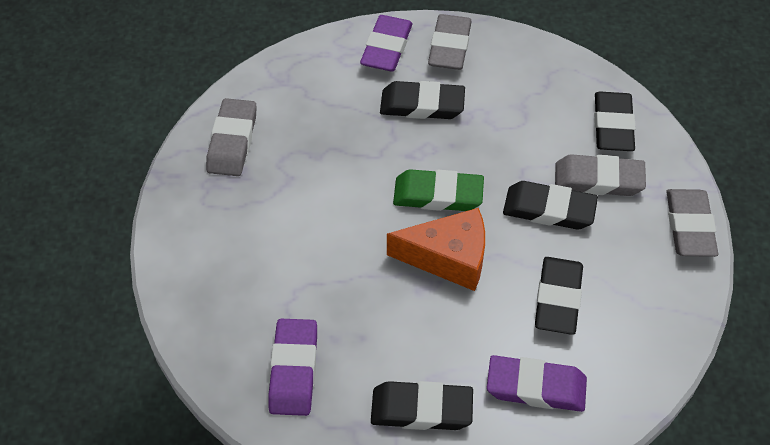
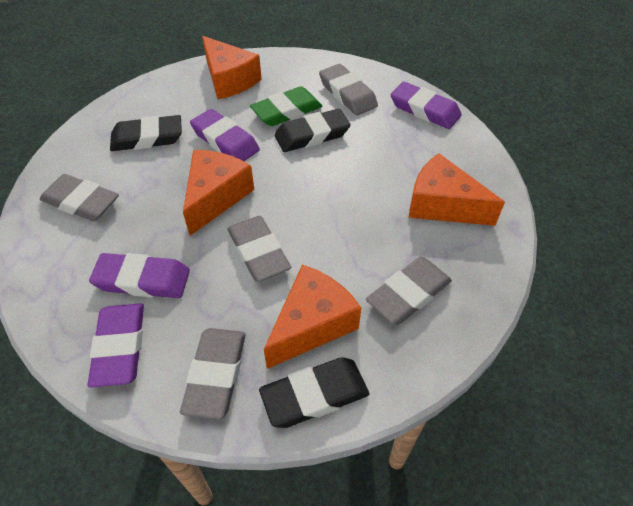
black eraser: [371,381,473,430] [380,81,465,119] [503,181,598,230] [535,257,583,335] [594,92,636,151] = 5 -> [110,115,182,151] [259,357,369,428] [274,109,351,152] = 3
grey eraser: [206,98,257,176] [428,14,472,70] [555,154,646,196] [666,189,718,257] = 4 -> [40,174,119,221] [180,328,245,419] [227,216,291,282] [319,64,378,115] [366,257,452,325] = 5
orange cheese: [387,208,485,291] = 1 -> [183,150,254,236] [202,36,262,99] [264,265,361,369] [409,153,505,226] = 4
purple eraser: [268,319,317,416] [360,15,413,71] [487,355,587,412] = 3 -> [87,303,144,388] [89,253,190,298] [190,109,260,161] [391,82,462,129] = 4

